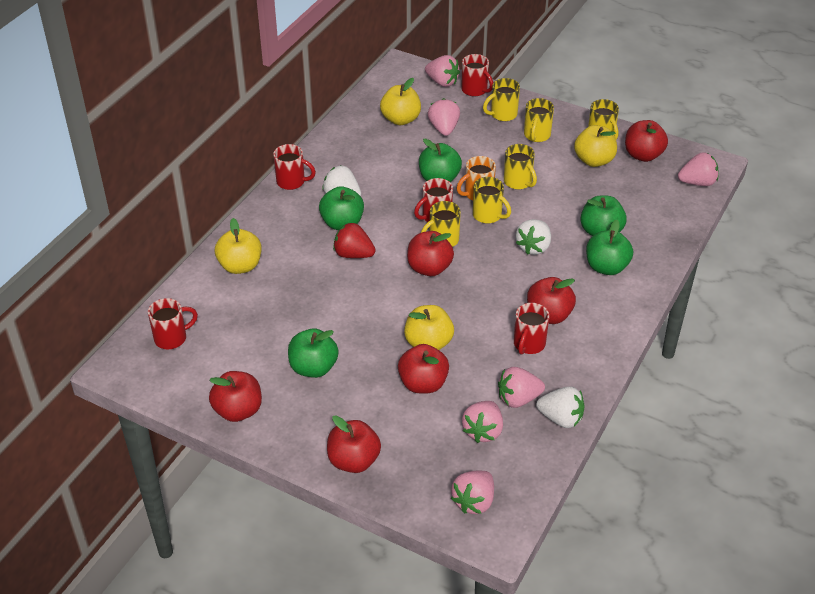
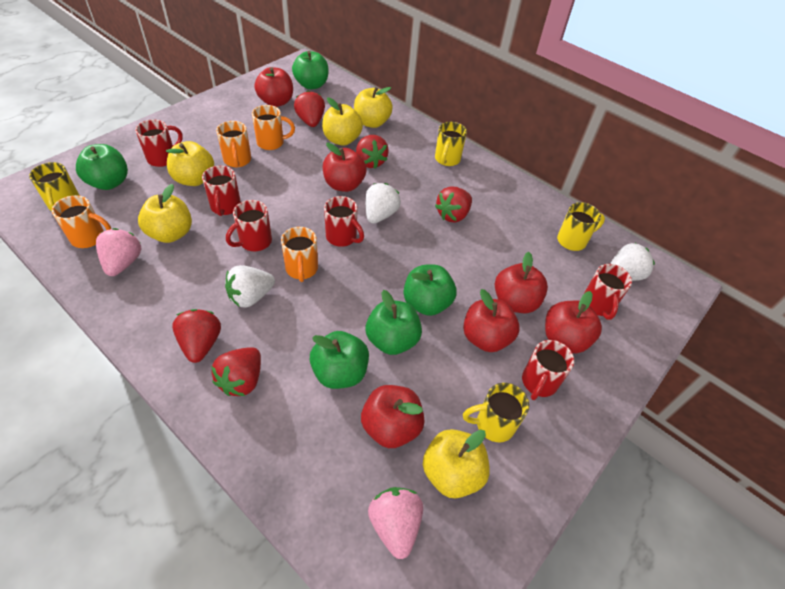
orange mug: [457,156,496,201] = 1 -> [52,195,111,248] [216,121,251,167] [252,105,295,150] [281,227,318,282] = 4
pink strawberry: [425,55,460,87] [428,98,460,136] [451,471,494,514] [462,401,503,443] [498,367,545,408] [678,152,719,186] = 6 -> [96,228,141,276] [368,487,423,559] = 2
red mug: [148,298,198,349] [273,144,316,190] [414,178,453,222] [461,54,493,97] [514,303,549,355] = 5 -> [135,119,183,167] [202,165,241,216] [226,200,272,251] [324,196,364,247] [522,340,574,400] [583,264,632,320] = 6
red strawberry: [333,223,376,258] = 1 -> [172,309,221,363] [211,347,261,396] [294,90,325,127] [356,135,389,169] [435,186,472,223] = 5
yellow apple: [215,218,261,274] [380,78,421,125] [404,305,454,350] [574,125,617,167] = 4 -> [138,184,192,243] [166,141,214,186] [322,97,363,146] [354,87,393,128] [423,429,490,498] = 5
yellow mug: [421,201,461,247] [473,177,511,224] [483,78,520,121] [504,144,537,190] [524,98,554,142] [588,99,619,140] = 6 -> [29,162,80,211] [435,122,467,166] [463,383,529,442] [557,202,605,251] = 4

